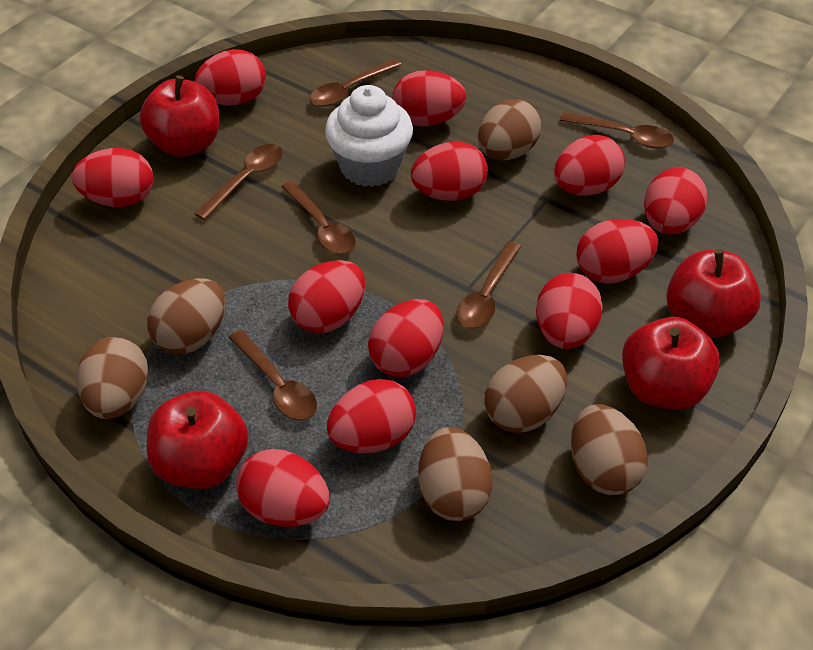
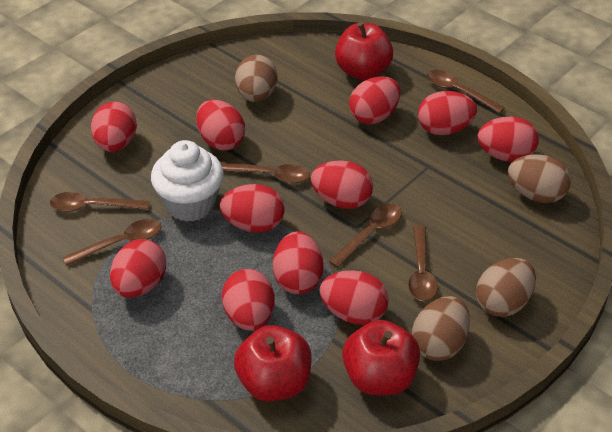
brown egg: [77,337,149,419] [147,278,225,354] [418,427,493,521] [478,99,541,160] [484,355,567,433] [571,404,648,495] = 6 -> [235,55,278,102] [412,296,470,361] [476,258,536,317] [508,154,571,203] = 4
red apple: [140,75,219,157] [147,391,249,489] [622,317,720,410] [666,249,761,338] = 4 -> [234,325,312,402] [335,22,393,80] [342,320,420,395] = 3
red egg: [72,148,154,207] [194,49,266,105] [236,449,329,527] [288,260,365,334] [327,379,416,454] [368,299,444,377] [392,70,466,127] [411,141,488,201] [536,273,603,349] [554,135,625,196] [576,219,658,284] [644,167,707,235] = 12 -> [91,101,137,152] [110,239,166,298] [196,100,245,151] [220,184,285,233] [222,269,275,331] [273,231,324,294] [311,160,373,209] [319,270,389,325] [349,77,400,124] [418,91,477,135] [477,117,539,162] = 11

